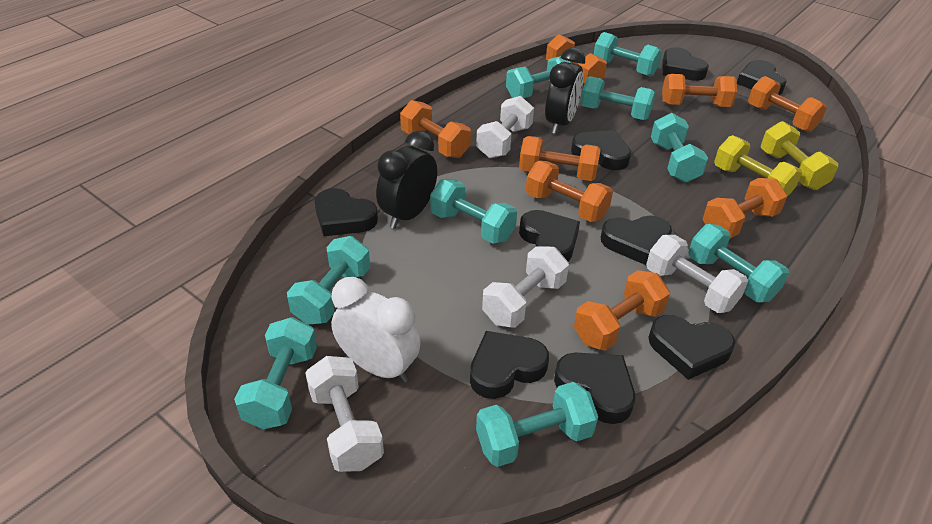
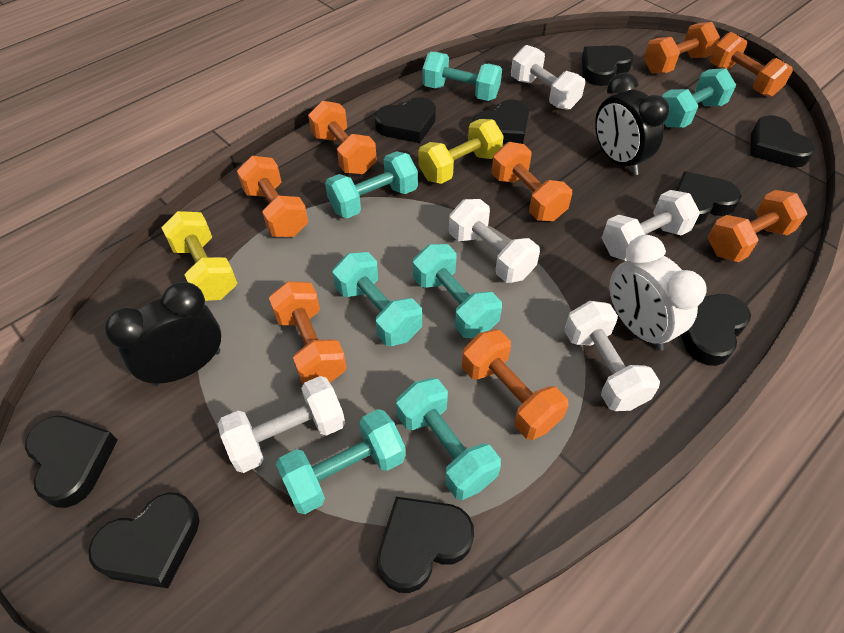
turquoise dumbbell: [234,317,317,429] [287,236,370,325] [430,179,517,244] [476,382,598,467] [506,56,571,98] [581,76,655,120] [594,32,662,77] [651,113,708,182] [688,224,789,302] = 9 -> [276,409,405,514] [325,151,418,218] [332,252,422,346] [396,378,501,500] [413,244,502,338] [422,52,502,101] [662,68,736,128] = 7
white dumbbell: [305,356,384,472] [476,96,534,158] [482,246,569,328] [646,235,748,313] = 4 -> [218,376,345,473] [449,199,540,283] [511,45,585,110] [564,301,660,411] [602,190,700,261] = 5

